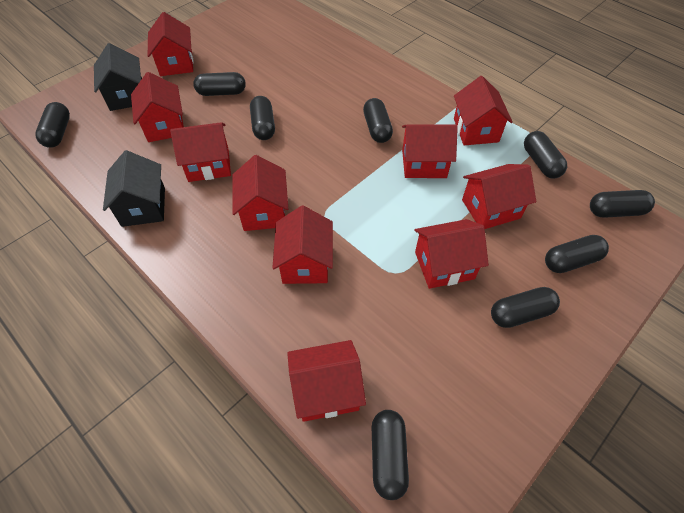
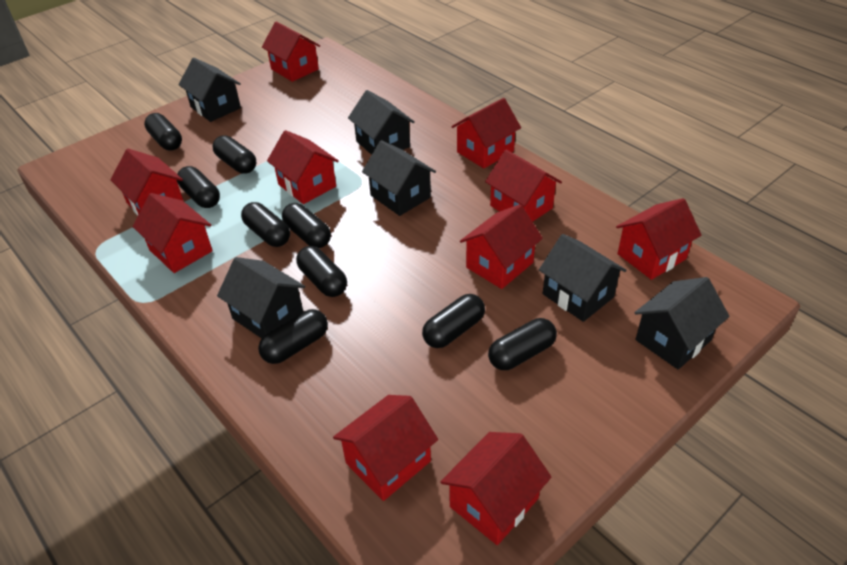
black house: [94,43,142,111] [103,150,165,227] = 2 -> [179,58,241,122] [217,257,305,339] [348,90,415,155] [362,140,436,216] [539,234,627,322] [634,277,730,370] = 6

